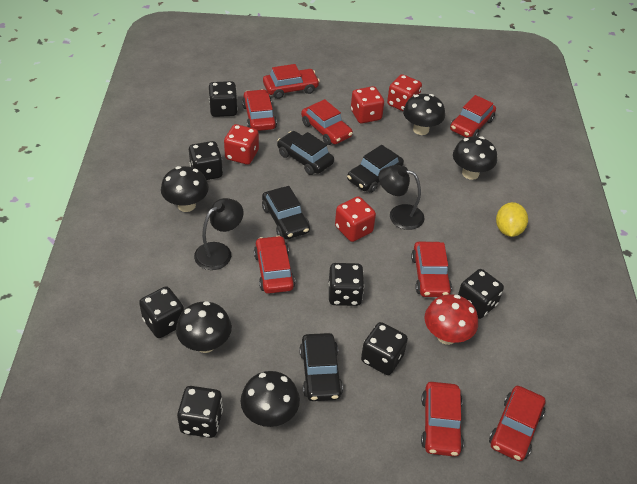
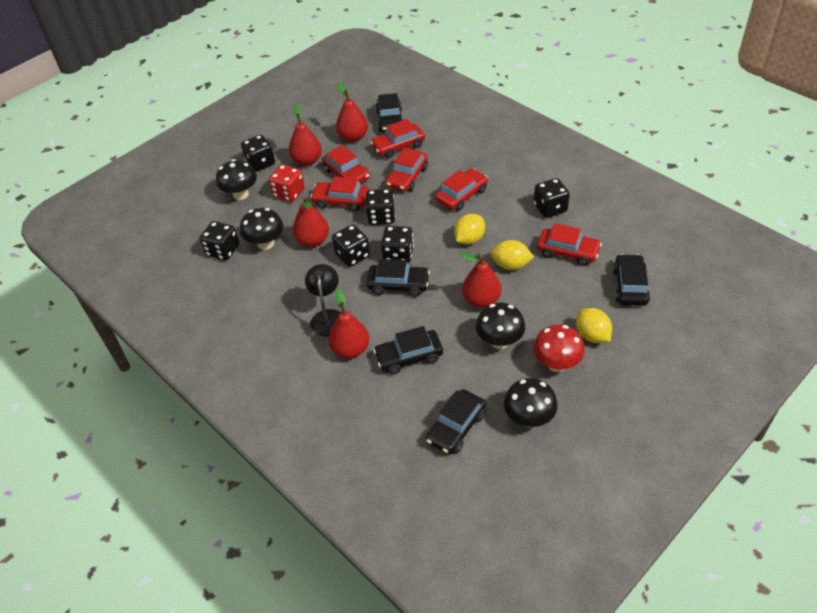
black car: [262,186,310,239] [277,131,334,175] [299,333,343,401] [347,145,404,193] = 4 -> [366,259,430,297] [373,326,443,375] [376,93,403,132] [426,389,486,455] [613,254,650,306] = 5
black dice: [139,286,184,338] [177,386,223,438] [189,141,223,180] [209,81,238,117] [329,263,364,306] [361,322,408,375] [458,269,504,319] = 7 -> [200,221,239,261] [241,135,275,172] [332,224,370,267] [365,189,395,225] [381,226,414,263] [534,178,570,218] = 6
black lamp: [194,198,243,270] [378,165,424,230] = 2 -> [305,264,340,337] = 1
black mushroom: [161,166,209,212] [176,301,232,353] [241,371,300,427] [403,94,445,135] [453,136,497,180] = 5 -> [216,159,257,200] [240,208,283,250] [476,303,525,349] [504,378,558,428] = 4
red car: [242,89,277,131] [254,235,295,294] [263,64,320,99] [301,99,353,145] [411,242,452,297] [421,382,464,457] [450,95,496,138] [489,386,545,461] = 8 -> [311,177,369,211] [322,145,370,184] [370,119,425,159] [386,147,428,192] [435,168,488,211] [537,223,602,266] = 6
red dice: [224,124,259,165] [335,196,376,242] [351,86,384,123] [387,74,422,111] = 4 -> [269,164,305,202] = 1
red pear: none = 0 -> [289,104,322,166] [293,196,329,247] [328,289,369,358] [336,82,368,142] [460,253,502,308] = 5
yellow lemon: [496,202,528,237] = 1 -> [454,214,485,245] [491,240,534,270] [576,308,612,343] = 3

